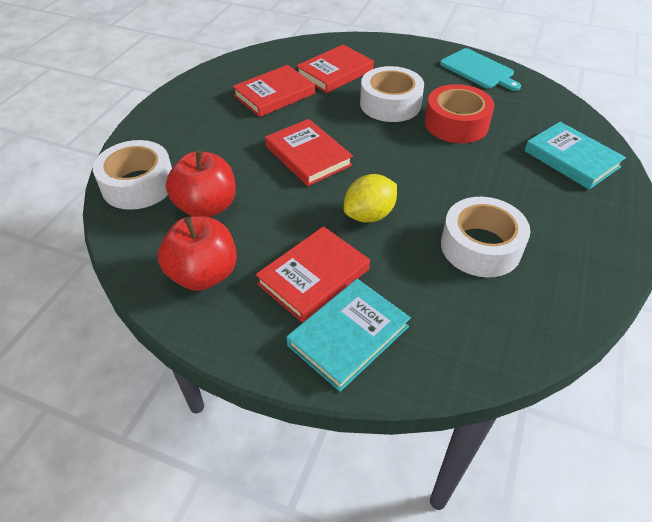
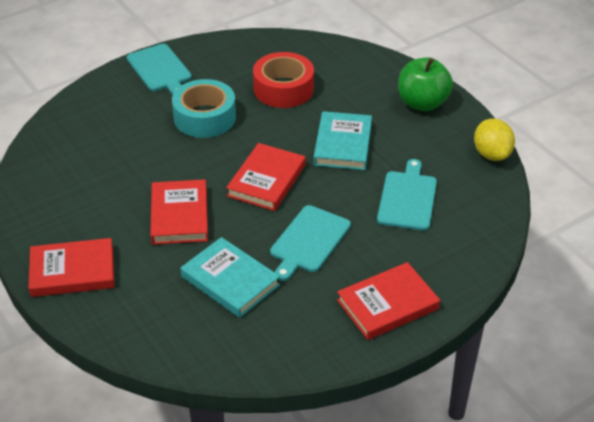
green apple: none = 0 -> [398,57,453,111] = 1
red apple: [158,216,237,291] [166,150,236,217] = 2 -> none = 0
turquoise cutting board: [440,48,521,91] = 1 -> [127,44,192,95] [270,205,351,281] [377,159,437,231] = 3
turquoise tape: none = 0 -> [172,79,236,138] = 1
white tape: [93,140,172,210] [360,66,424,122] [441,197,530,277] = 3 -> none = 0

